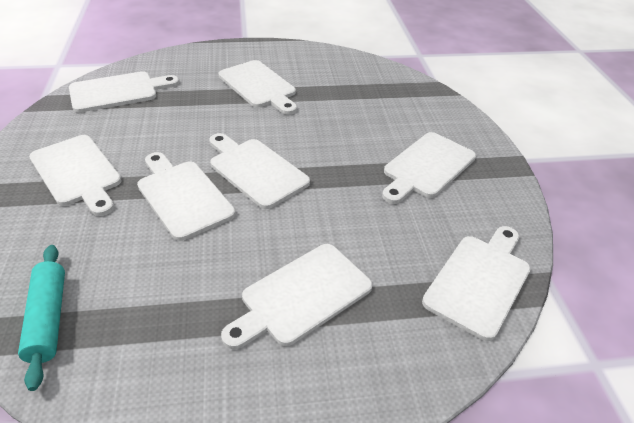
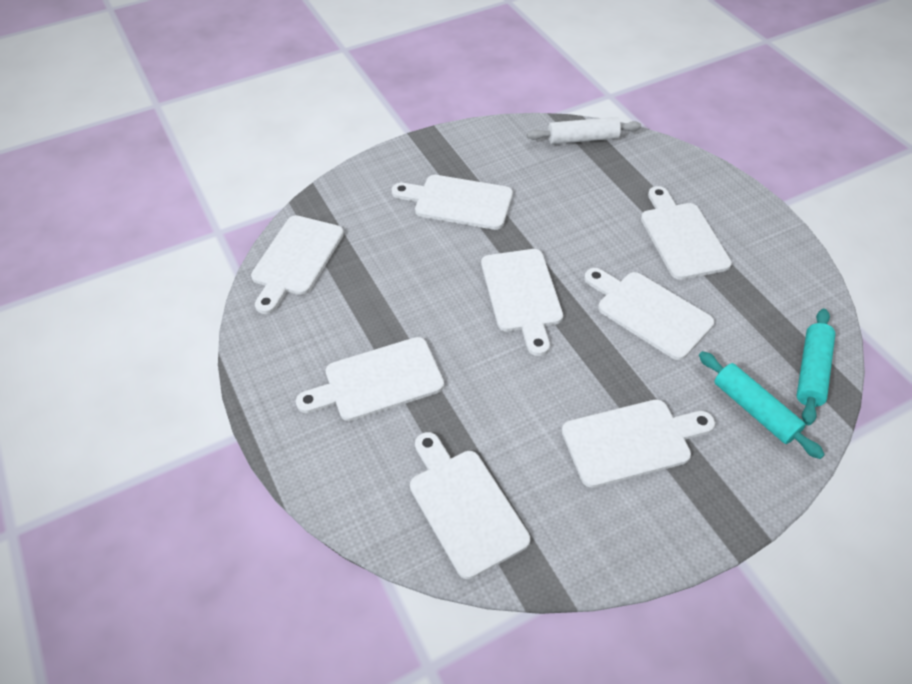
turquoise rolling pin: [18,245,65,391] = 1 -> [699,351,825,459] [797,309,835,425] = 2
white rolling pin: none = 0 -> [527,117,641,144] = 1

